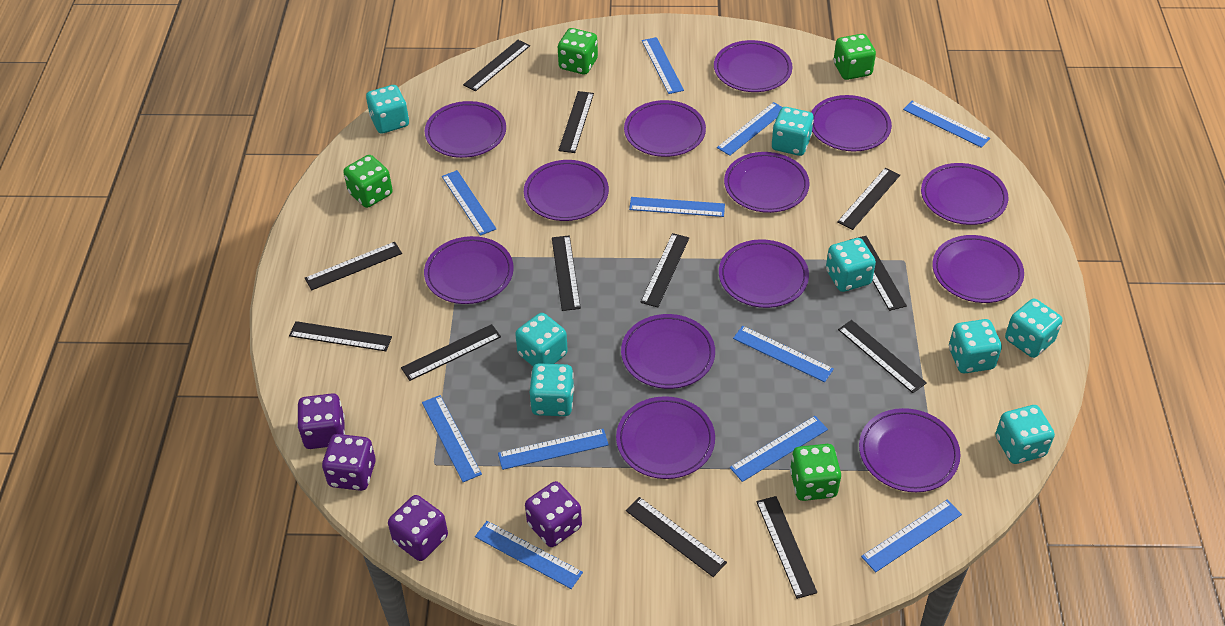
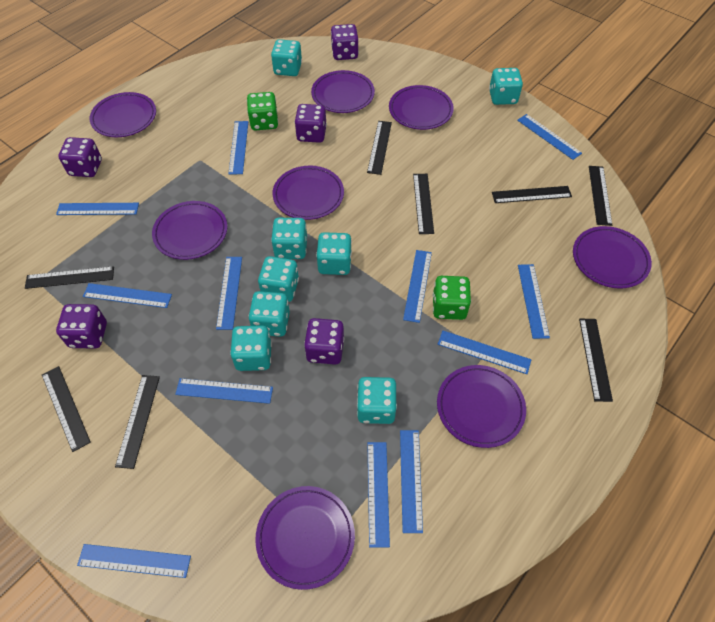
black ruler: [289,321,392,351] [305,242,402,290] [401,324,501,381] [463,40,530,91] [552,236,581,311] [558,91,594,153] [626,497,727,577] [641,233,689,307] [756,496,817,599] [837,168,900,230] [838,320,927,393] [850,236,907,311] = 12 -> [25,266,114,289] [42,366,91,452] [115,375,160,469] [367,121,392,175] [413,174,434,234] [492,186,572,203] [579,319,613,402] [589,166,612,226] = 8
blue ruler: [422,395,482,482] [442,170,496,236] [475,521,583,589] [498,429,609,470] [629,197,725,217] [642,37,684,94] [717,102,782,156] [730,416,828,482] [733,326,834,382] [861,500,962,572] [903,101,990,148] = 11 -> [56,203,139,215] [77,544,191,578] [83,283,172,308] [175,378,273,404] [216,257,242,330] [228,121,248,174] [367,442,390,548] [400,430,423,533] [403,250,432,323] [438,331,531,374] [517,114,582,160] [518,264,550,339] = 12
green dice: [343,155,393,208] [558,28,598,74] [790,444,841,501] [834,34,876,80] = 4 -> [247,92,278,131] [433,276,471,320] = 2
purple dice: [297,393,345,449] [322,434,376,491] [388,495,448,561] [525,481,582,547] = 4 -> [56,304,107,349] [58,137,102,177] [295,104,327,143] [304,318,344,365] [331,24,359,60] = 5
purple plate: [424,236,514,304] [425,101,506,158] [524,160,609,221] [616,396,715,479] [621,314,715,389] [624,100,706,157] [714,40,792,92] [719,239,809,308] [724,152,809,213] [811,95,892,151] [859,408,960,492] [921,163,1008,225] [932,235,1024,303] = 13 -> [90,92,156,137] [152,201,227,260] [255,486,355,590] [273,166,344,220] [311,70,375,113] [389,85,454,130] [437,365,526,448] [573,226,652,289] = 8

